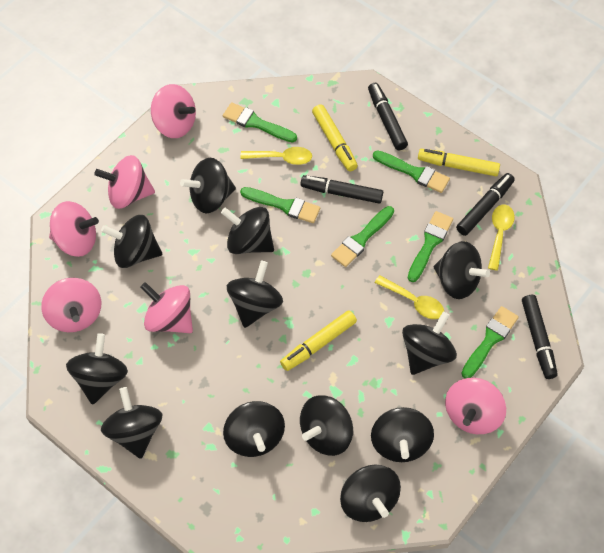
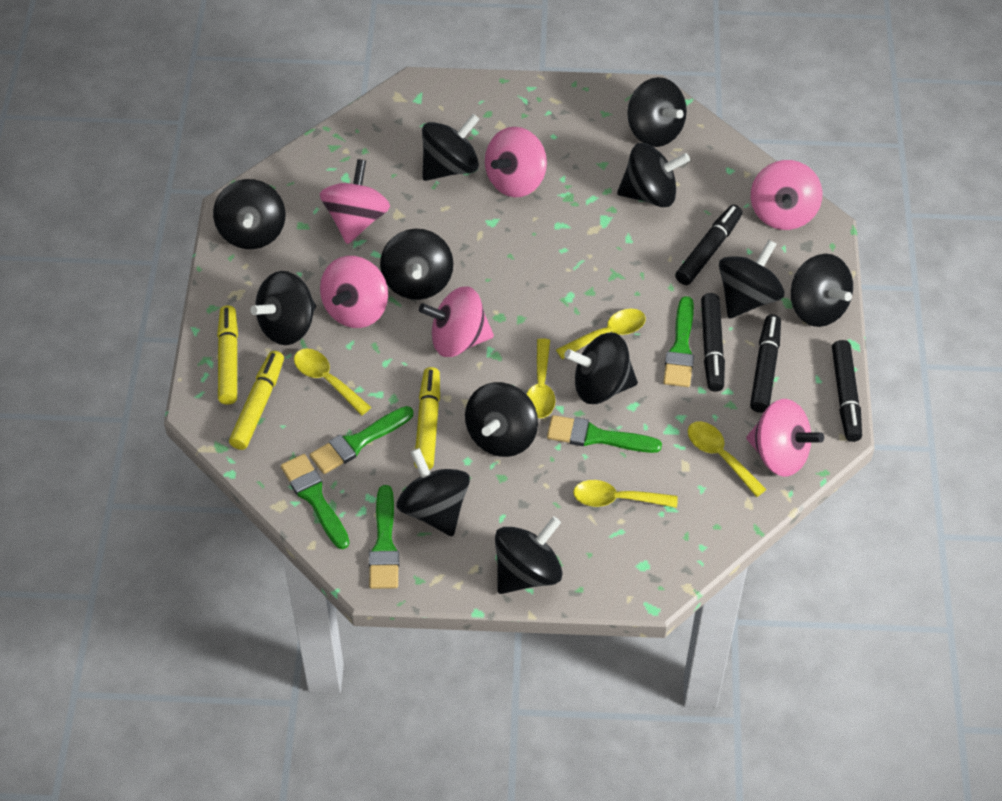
green brush: [223,102,297,143] [240,187,320,223] [331,206,394,267] [373,150,450,193] [408,211,453,282] [461,306,519,379] = 6 -> [281,454,350,549] [310,406,413,474] [369,485,399,589] [547,415,662,453] [663,296,694,387] = 5
yellow spoon: [240,147,312,165] [374,275,444,319] [488,205,515,271] = 3 -> [294,349,371,415] [527,338,555,418] [556,309,646,359] [573,480,678,508] [688,421,767,497] = 5

